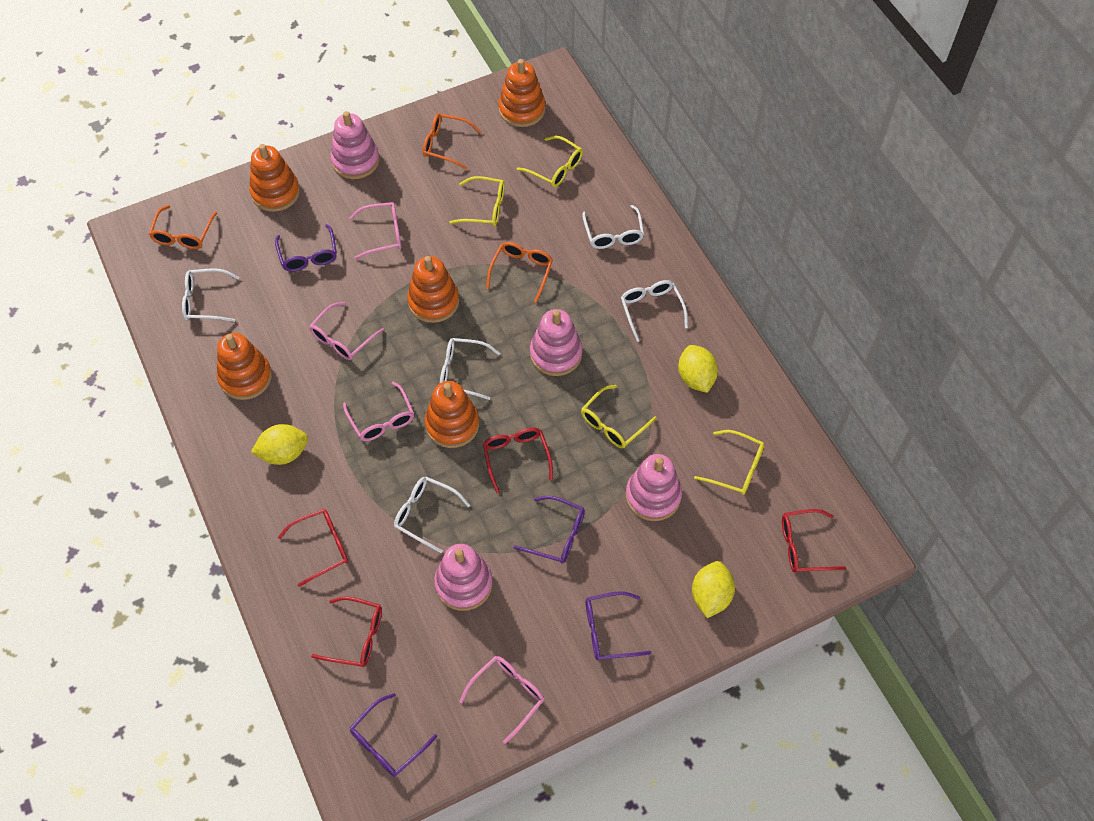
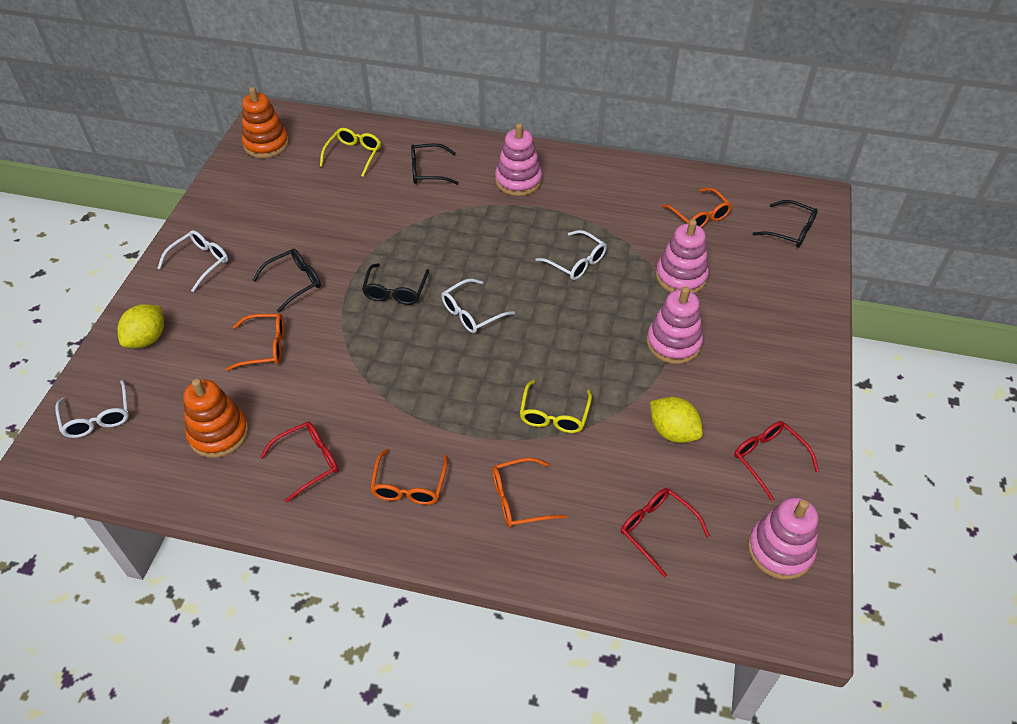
black glasses: none = 0 -> [253,249,321,312] [362,263,429,305] [411,143,459,185] [752,200,818,248] = 4
orange glasses: [149,205,217,249] [423,113,481,169] [486,242,553,303] = 3 -> [226,314,284,371] [370,449,448,505] [492,457,567,528] [662,188,732,228] = 4
orange stacking toy: [217,333,272,400] [249,144,300,212] [407,256,459,323] [425,381,479,448] [499,59,545,127] = 5 -> [183,379,249,458] [242,87,289,158] = 2
pink glasses: [309,302,384,360] [343,382,414,441] [349,202,402,259] [459,656,544,744] = 4 -> none = 0
purple glasses: [275,224,337,272] [350,693,437,777] [513,496,585,564] [586,591,651,660] = 4 -> none = 0
red glasses: [278,509,348,587] [311,597,382,667] [483,428,553,494] [782,509,846,573] = 4 -> [260,422,338,503] [621,488,710,578] [734,421,819,501] = 3
white glasses: [182,268,239,322] [394,476,470,553] [440,338,500,400] [582,205,644,249] [621,280,688,342] = 5 -> [55,380,129,438] [157,230,228,292] [442,279,515,333] [535,230,607,280] = 4
yellow glasses: [449,176,505,226] [517,135,583,187] [581,385,657,448] [694,430,764,495] = 4 -> [320,128,381,177] [520,380,592,433] = 2
yellow lemon: [251,424,308,465] [678,345,718,393] [692,561,735,618] = 3 -> [117,304,164,348] [650,397,703,443] = 2

